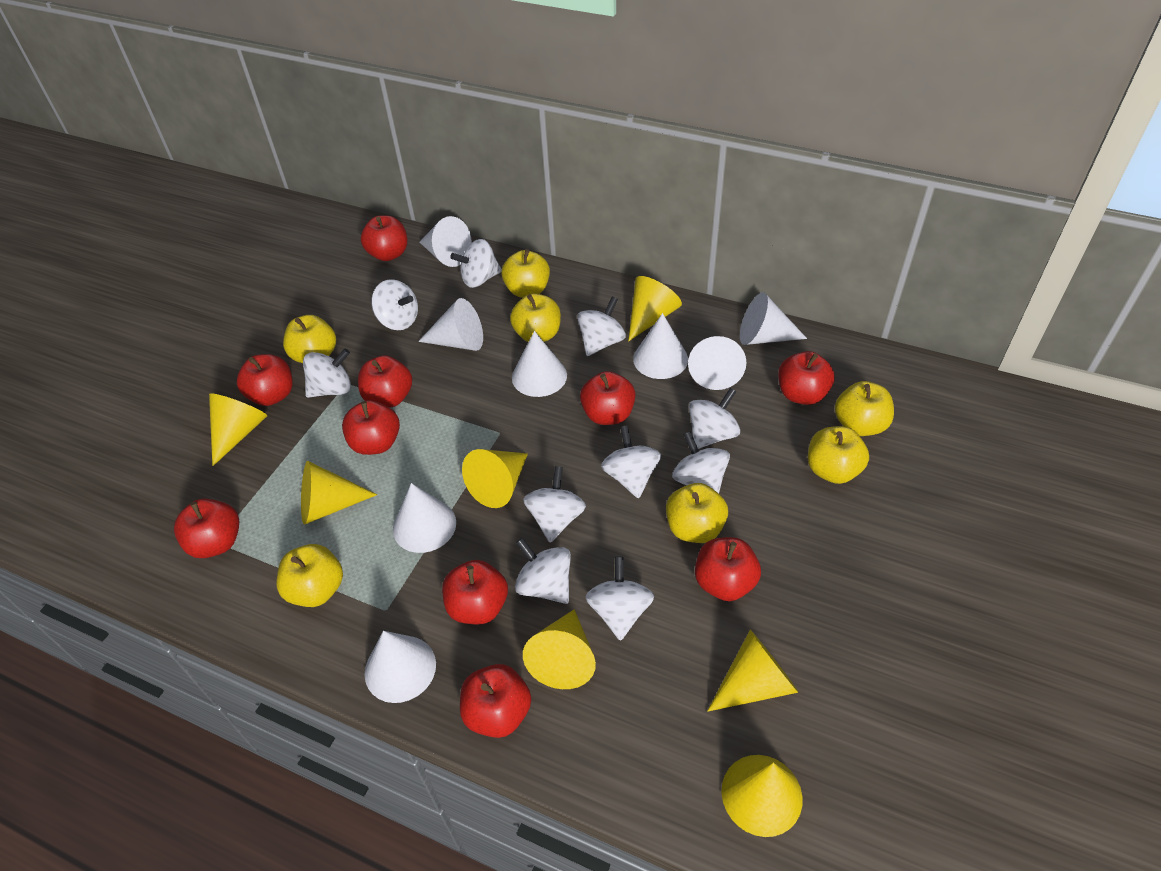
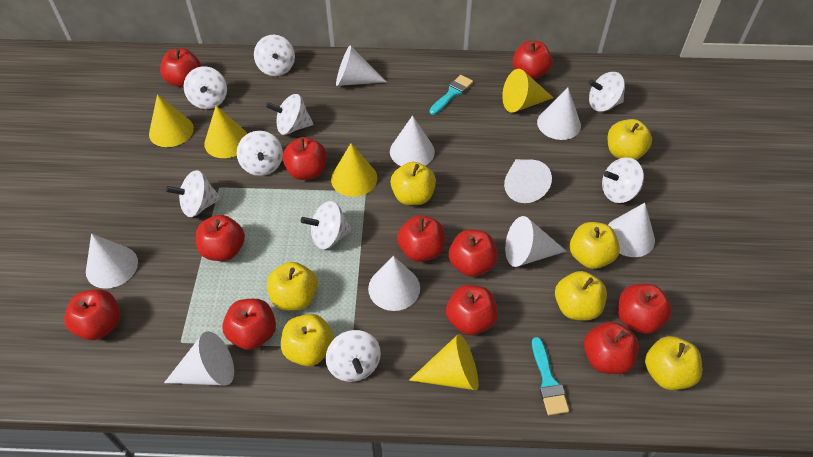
red apple: [174,498,240,558] [237,354,293,406] [342,400,400,455] [358,355,412,407] [361,215,407,261] [442,560,508,624] [460,664,531,738] [580,371,636,425] [695,537,761,601] [778,351,835,405] = 10 -> [64,289,120,340] [160,48,201,88] [196,215,245,261] [222,299,276,350] [282,137,327,180] [397,215,445,262] [446,285,498,335] [449,230,498,277] [512,41,552,80] [584,321,639,374] [618,284,672,334] = 11
turquoise brush: none = 0 -> [430,75,473,115] [532,337,569,415] = 2
white cone: [364,631,436,703] [393,483,456,553] [418,298,483,351] [420,216,472,267] [512,331,567,397] [633,313,688,379] [688,336,747,390] [740,292,807,345] = 8 -> [86,233,138,289] [164,331,234,386] [336,45,387,86] [368,256,420,311] [390,115,435,166] [504,159,552,203] [505,216,566,267] [537,88,581,140] [608,203,655,257] = 9
white spinning top: [303,348,351,398] [371,279,418,330] [450,239,502,288] [515,538,571,604] [523,466,586,543] [577,296,626,356] [585,556,654,641] [601,425,661,499] [672,431,730,493] [689,388,740,449] = 10 -> [166,170,221,217] [183,66,227,109] [237,131,283,176] [254,35,295,76] [266,94,313,135] [301,201,352,249] [326,330,381,382] [588,72,625,112] [602,157,644,203] = 9
yellow cone: [209,393,267,466] [301,461,377,525] [462,449,528,508] [523,609,596,689] [628,276,682,341] [708,630,799,711] [722,755,802,837] = 7 -> [149,94,194,147] [204,105,248,158] [331,143,377,197] [409,334,479,390] [502,69,554,113] = 5

